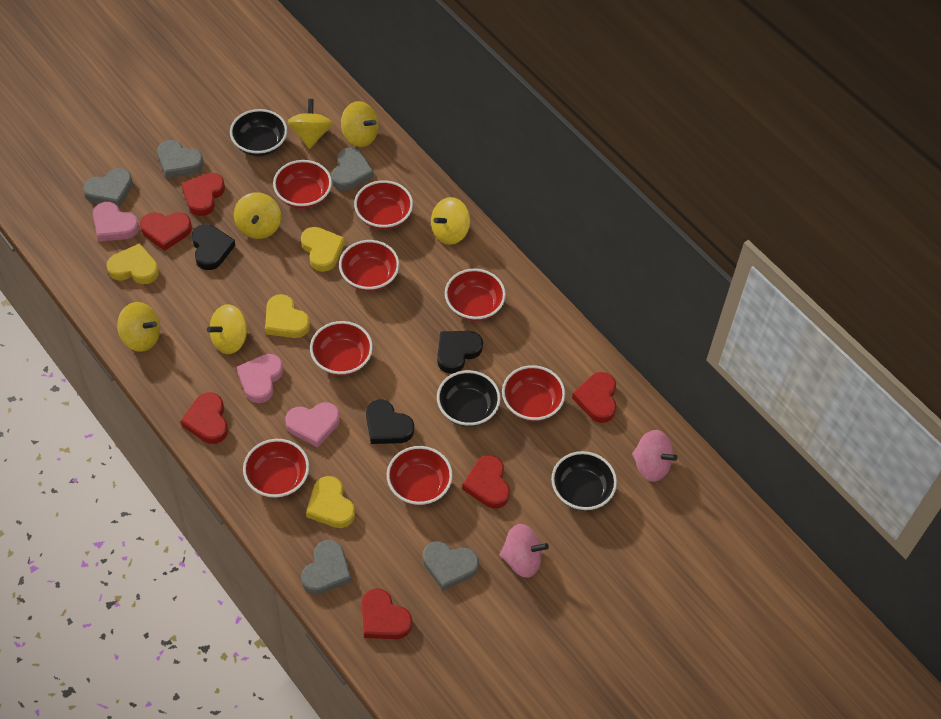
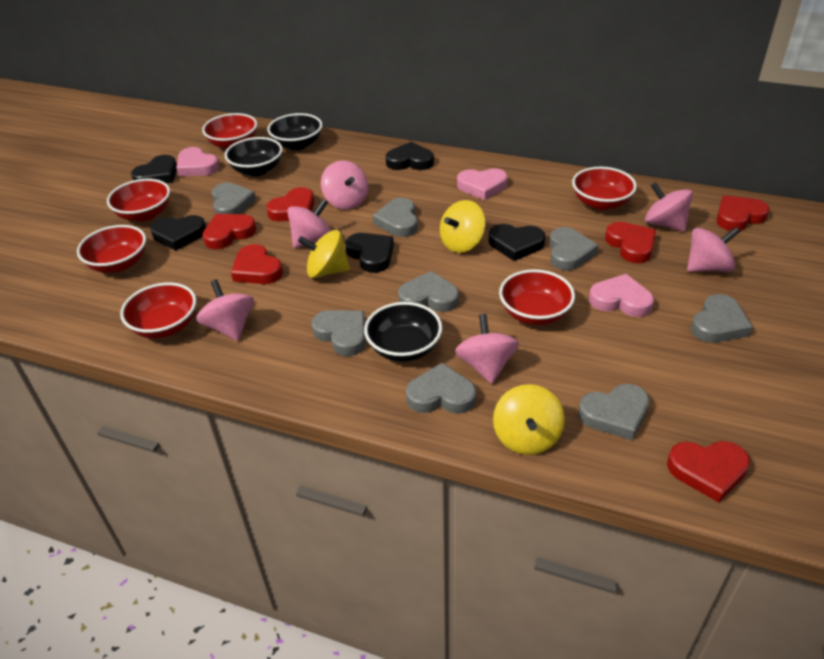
black heart: [192,224,235,270] [366,399,414,444] [437,331,483,374] = 3 -> [131,155,177,183] [150,215,206,251] [345,233,394,273] [385,142,434,170] [489,224,545,261] = 5
grey heart: [83,168,133,207] [157,140,204,178] [301,540,351,595] [331,148,374,191] [423,541,479,591] = 5 -> [212,182,256,214] [311,310,366,356] [372,198,418,237] [398,271,459,312] [406,363,476,414] [549,227,598,271] [578,384,650,440] [691,294,753,343] = 8
pink spinning top: [499,524,549,578] [632,430,678,482] = 2 -> [196,280,254,341] [287,199,331,248] [321,160,368,210] [455,314,519,384] [645,182,693,232] [687,227,740,272] = 6
red bowl: [243,439,309,498] [273,160,332,209] [310,321,373,376] [339,240,399,292] [354,180,413,230] [387,446,453,505] [445,269,506,321] [502,365,565,422] = 8 -> [77,225,146,273] [107,179,170,222] [120,282,197,338] [202,113,257,149] [499,269,575,325] [572,167,637,210] = 6
yellow heart: [107,243,159,284] [265,294,310,338] [301,227,345,272] [306,476,355,528] = 4 -> none = 0
yellow spinning top: [117,302,160,352] [207,304,249,354] [234,192,281,239] [288,99,333,149] [341,101,379,147] [431,197,470,245] = 6 -> [298,230,350,278] [440,200,486,253] [493,384,565,455] = 3

